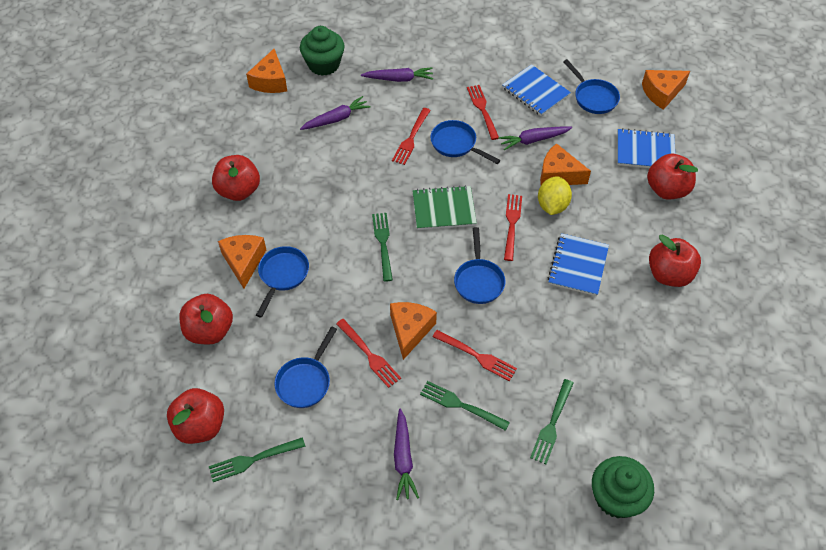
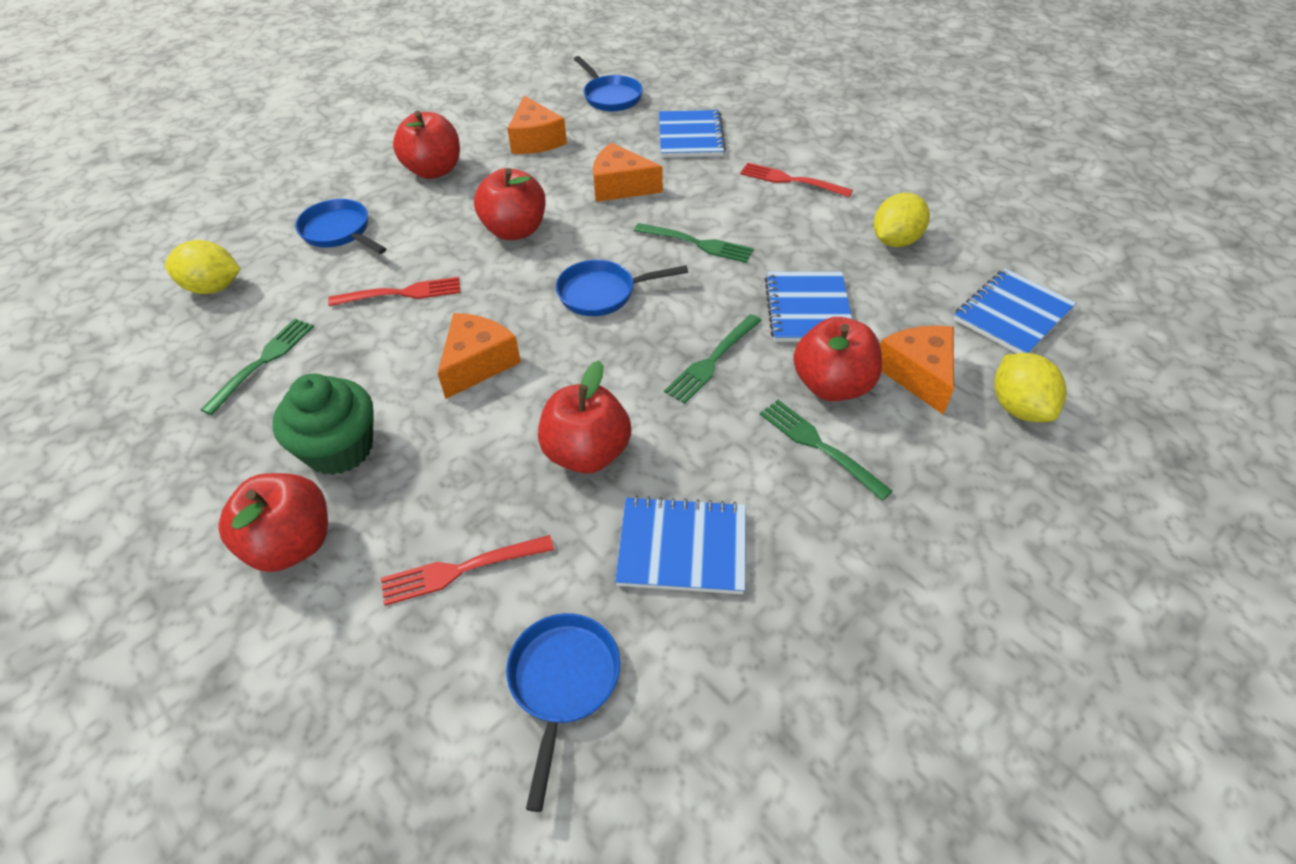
blue notebook: [502,64,571,116] [548,233,609,296] [617,128,675,168] = 3 -> [615,496,746,594] [659,110,726,157] [765,272,852,342] [954,268,1076,354] = 4
blue pan: [256,246,309,318] [274,326,337,408] [430,120,501,164] [454,227,505,304] [563,59,620,114] = 5 -> [295,199,386,254] [506,613,620,812] [556,260,688,316] [574,56,643,111] = 4
green cupcake: [300,26,345,76] [592,456,654,518] = 2 -> [272,374,374,475] = 1
green notebook: [413,185,477,230] = 1 -> none = 0
orange cheese: [218,235,266,289] [246,49,287,93] [390,302,437,360] [540,143,591,185] [642,70,690,110] = 5 -> [438,313,521,399] [507,96,567,154] [593,143,663,202] [880,325,954,415] = 4
purple carrot: [300,96,371,130] [361,67,433,82] [394,408,419,500] [498,126,572,150] = 4 -> none = 0
red fork: [336,319,401,388] [392,108,431,165] [433,330,517,381] [467,85,499,140] [504,194,522,261] = 5 -> [328,277,460,306] [381,535,554,606] [740,163,853,197] = 3
yellow lemon: [538,176,572,215] = 1 -> [165,240,240,294] [873,193,930,247] [994,353,1067,422] = 3

